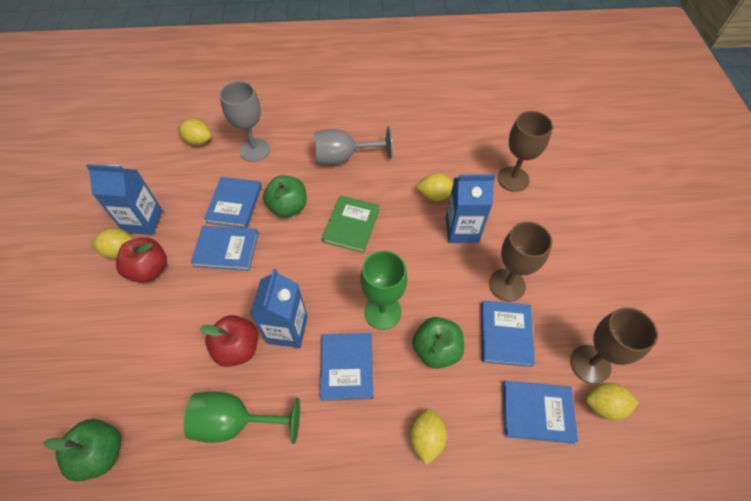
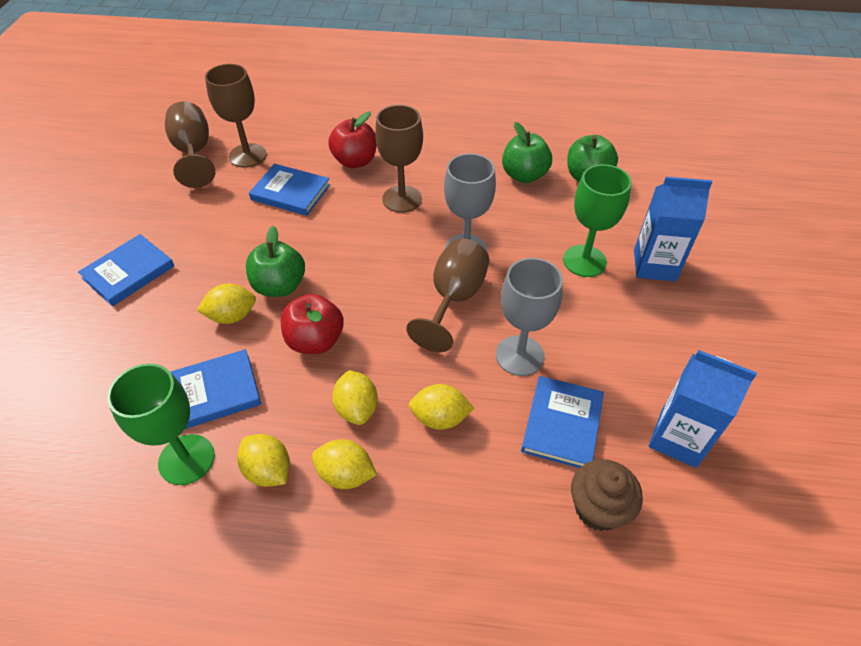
blue book: [191,226,258,271] [204,177,262,228] [320,333,373,401] [481,301,535,367] [502,381,578,444] = 5 -> [78,234,174,306] [170,349,261,429] [249,164,330,216] [521,376,604,468] = 4
blue carton: [86,164,163,235] [250,269,308,348] [446,174,495,243] = 3 -> [634,177,712,281] [649,350,757,468] = 2
brown cupcake: none = 0 -> [571,459,643,531] = 1
brown goblet: [489,222,552,302] [497,111,553,192] [570,307,658,384] = 3 -> [165,101,215,188] [205,64,267,168] [375,105,423,213] [406,238,489,352] = 4
green book: [322,195,380,253] = 1 -> none = 0

